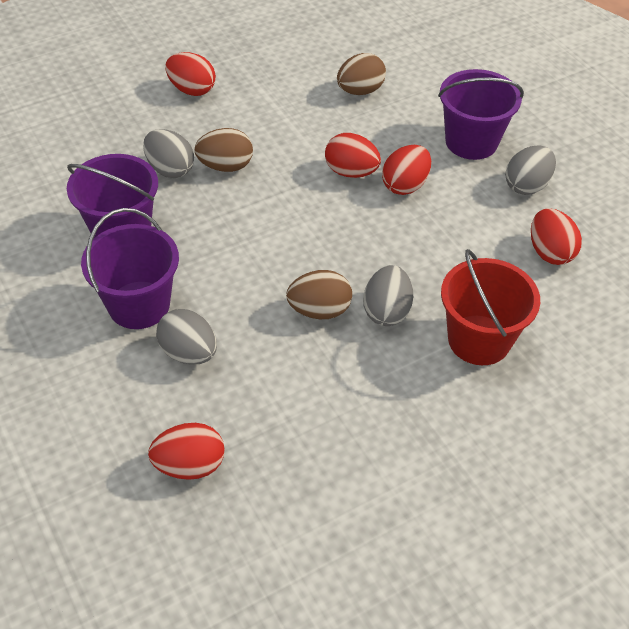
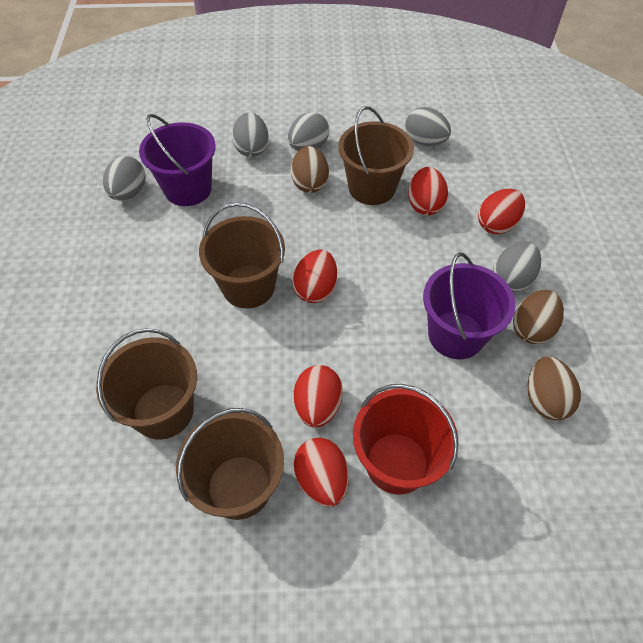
brown bucket: none = 0 -> [96,328,197,440] [176,408,284,520] [199,203,285,309] [338,106,414,205] = 4
grey egg: [143,129,194,178] [156,309,217,365] [363,265,413,326] [505,145,556,195] = 4 -> [103,156,146,201] [232,112,269,157] [288,112,329,151] [405,107,451,146] [493,242,541,292] = 5
purple bucket: [67,154,158,239] [81,208,179,329] [438,69,524,160] = 3 -> [139,114,216,206] [423,252,516,359] = 2

